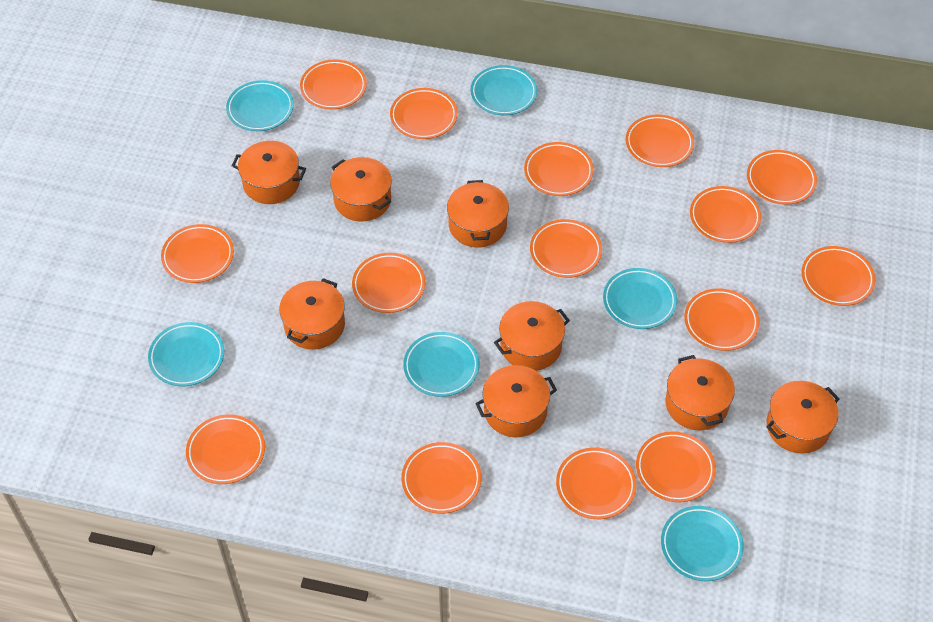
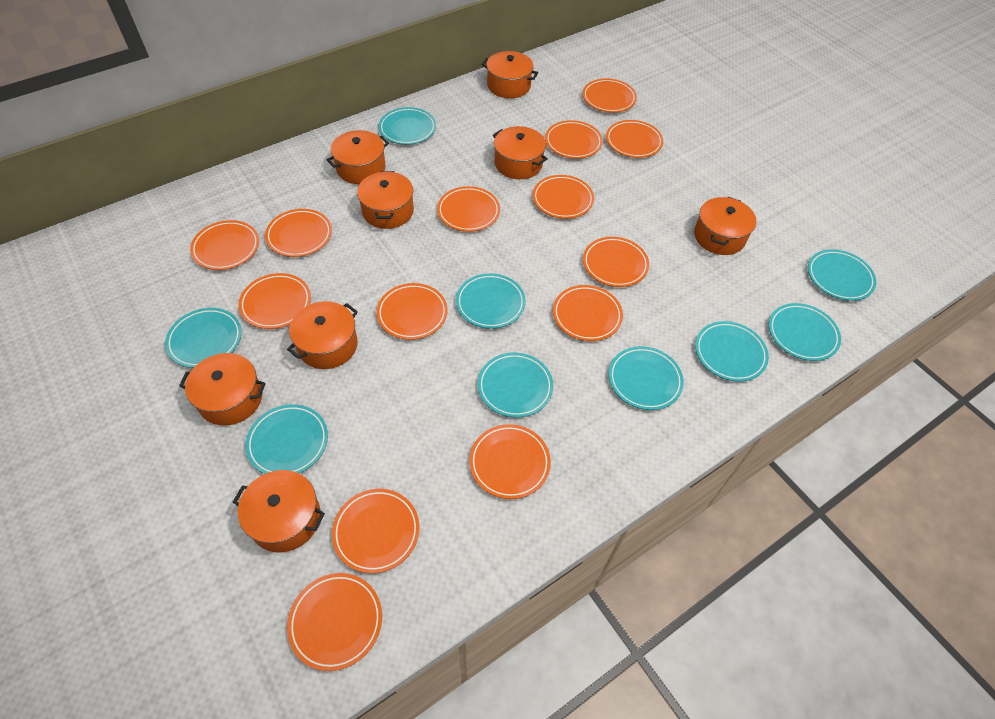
orange plate: [161,224,234,283] [186,414,265,484] [300,60,367,109] [352,253,425,313] [390,88,458,139] [402,442,481,514] [524,142,594,196] [530,219,602,278] [556,448,637,519] [626,114,694,167] [636,431,716,502] [684,288,759,351] [690,186,761,243] [747,150,817,205] [802,246,876,306] = 15 -> [190,220,259,270] [239,273,311,329] [265,209,332,257] [287,573,382,671] [332,489,420,573] [376,283,448,340] [437,186,500,232] [469,424,551,499] [533,175,594,219] [545,120,603,159] [553,285,623,341] [583,78,637,113] [583,237,649,287] [606,120,663,158] = 14
turquoise plate: [148,322,224,387] [226,80,294,131] [403,332,479,397] [471,65,537,115] [603,268,677,329] [661,506,744,581] = 6 -> [165,308,242,368] [245,404,328,474] [379,107,436,145] [456,273,525,329] [478,353,553,418] [609,346,684,410] [695,321,769,382] [769,303,841,361] [808,249,876,301] = 9

